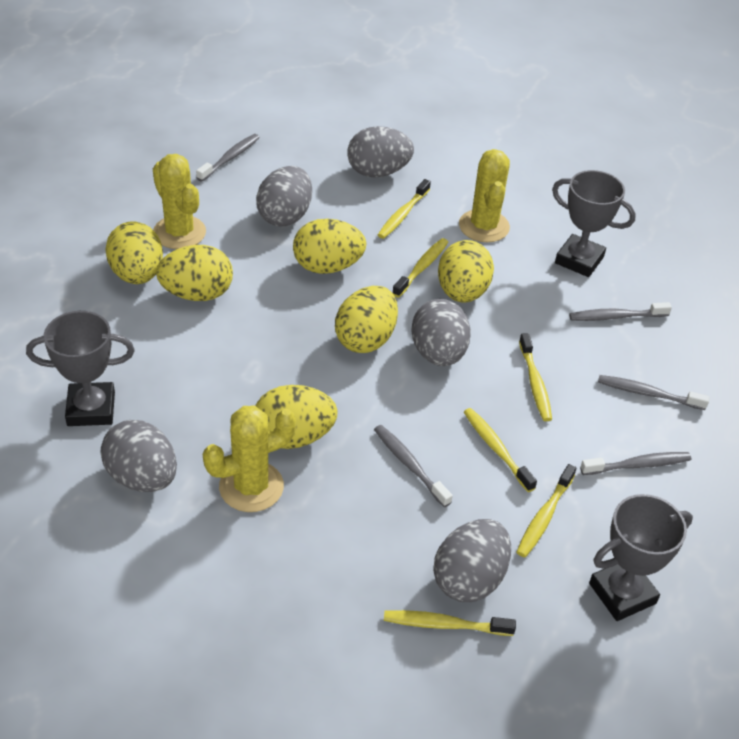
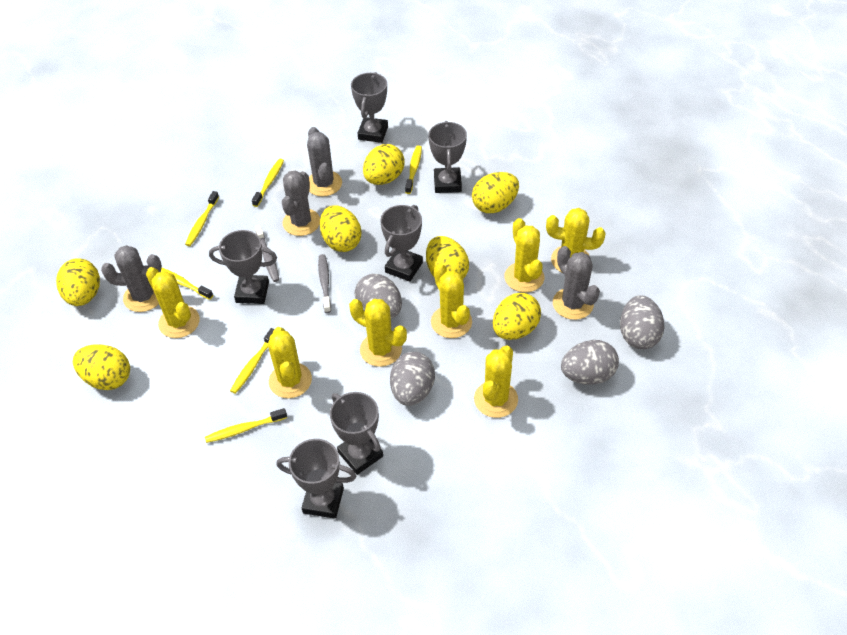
grey cactus: none = 0 -> [101,245,162,312] [282,171,320,236] [307,127,342,197] [553,246,600,320] = 4
grey egg: [101,420,177,492] [256,166,312,227] [347,126,414,178] [411,299,471,366] [433,519,511,602] = 5 -> [355,274,402,318] [390,352,435,406] [561,340,619,385] [620,295,665,349] = 4
grey toothbrush: [196,134,260,182] [374,425,453,507] [569,302,672,321] [580,452,691,475] [598,375,710,410] = 5 -> [255,225,279,282] [318,254,331,313] = 2
grey trophy: [26,311,135,426] [552,170,636,277] [589,494,693,621] = 3 -> [209,230,277,304] [277,439,356,519] [330,392,383,475] [351,72,388,143] [380,205,423,282] [428,121,467,193] = 6
yellow cactus: [153,154,206,249] [203,406,296,512] [459,149,510,242] = 3 -> [146,267,200,338] [268,327,312,398] [349,299,407,367] [431,263,472,338] [474,345,518,418] [504,218,544,292] [546,208,606,272] = 7
yellow egg: [105,222,163,284] [156,245,233,301] [255,385,338,449] [293,219,366,274] [335,286,398,353] [438,240,494,303] = 6 -> [56,258,100,306] [73,344,130,390] [320,205,361,252] [363,144,405,185] [426,236,469,279] [472,172,519,213] [493,293,541,340] = 7

